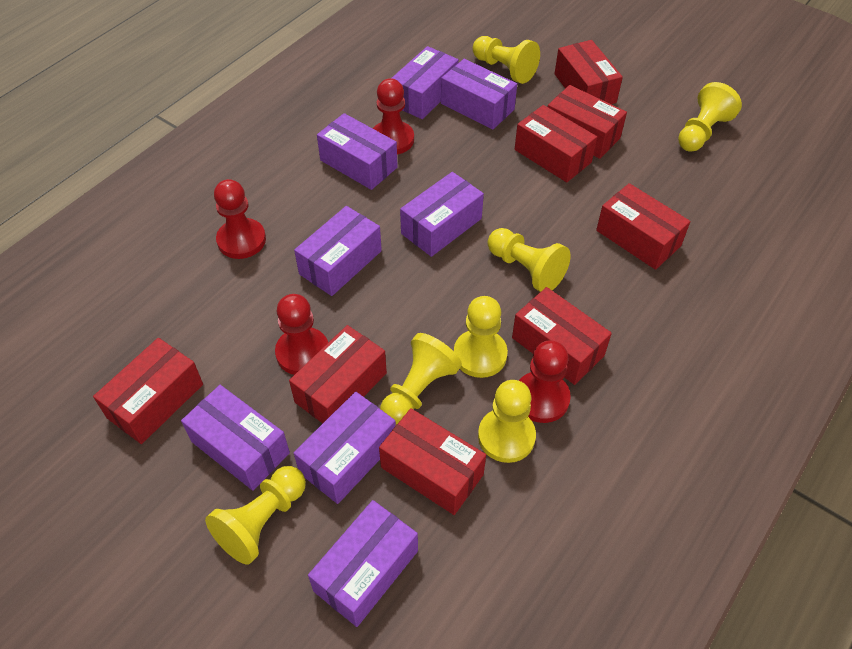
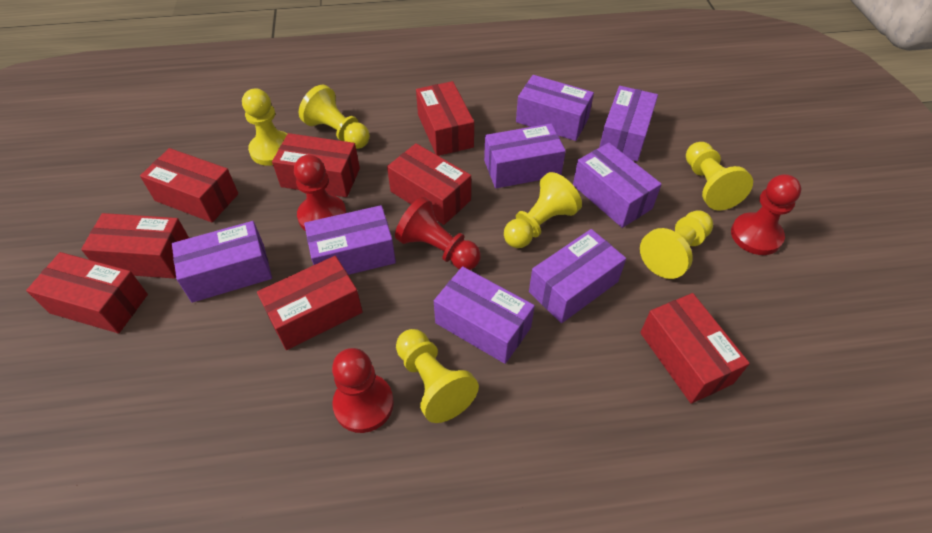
yellow pawn: [205,466,306,565] [380,333,462,425] [454,296,508,378] [473,36,540,84] [478,380,536,463] [488,228,571,292] [678,82,742,152] = 7 -> [242,88,288,166] [299,84,370,149] [396,329,479,423] [504,172,582,248] [640,210,713,279] [686,142,753,211] = 6

